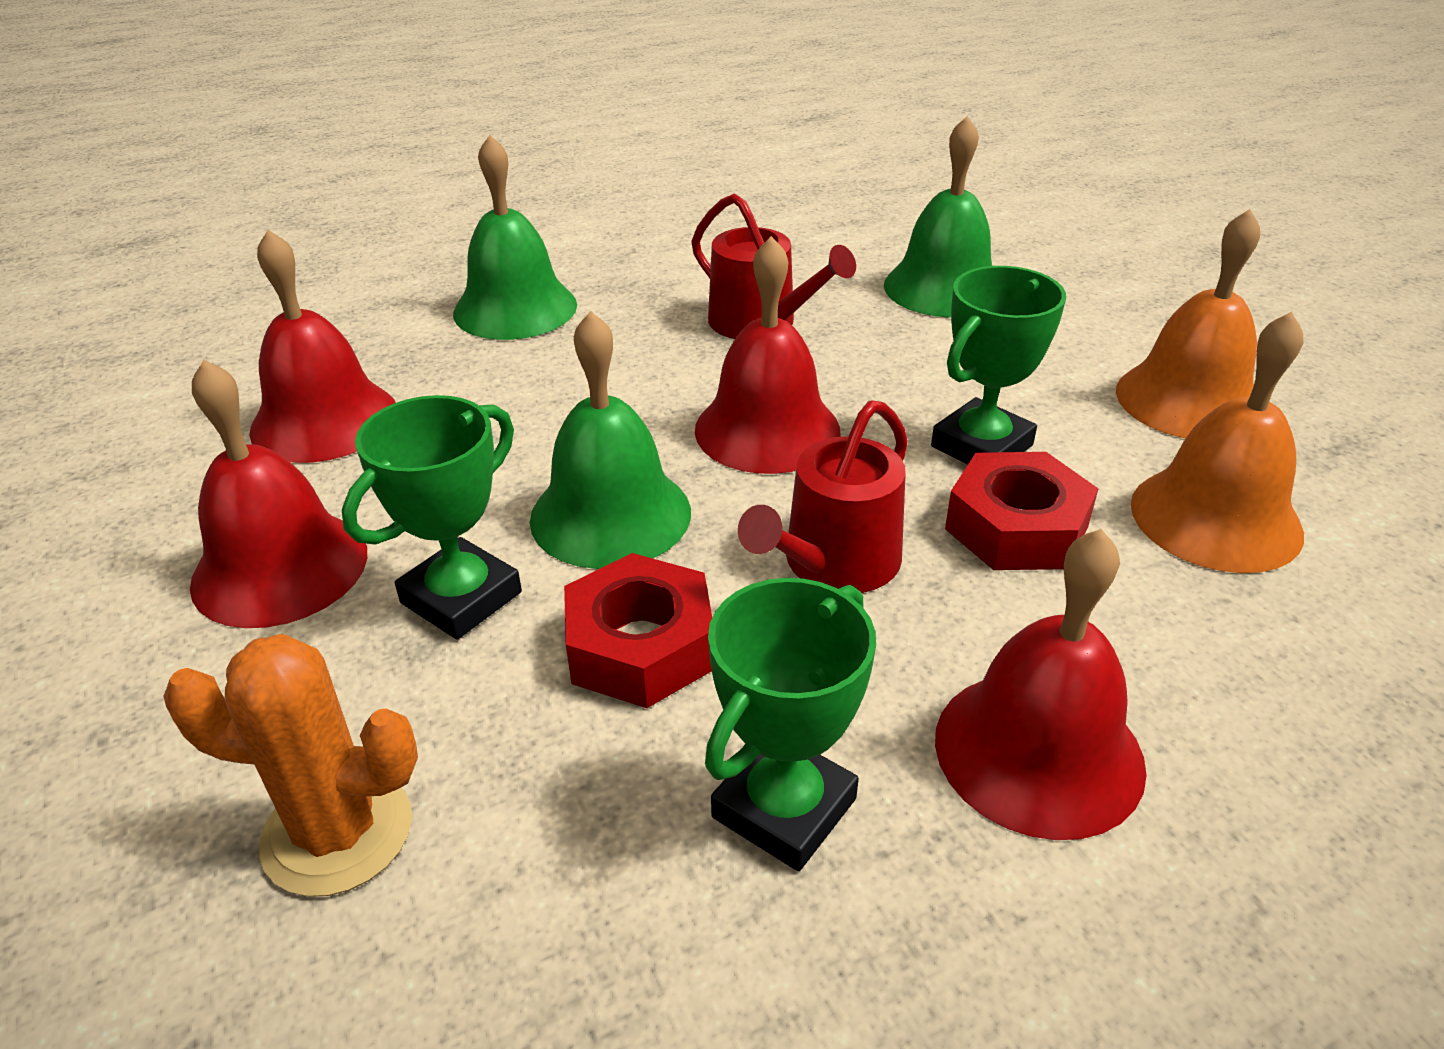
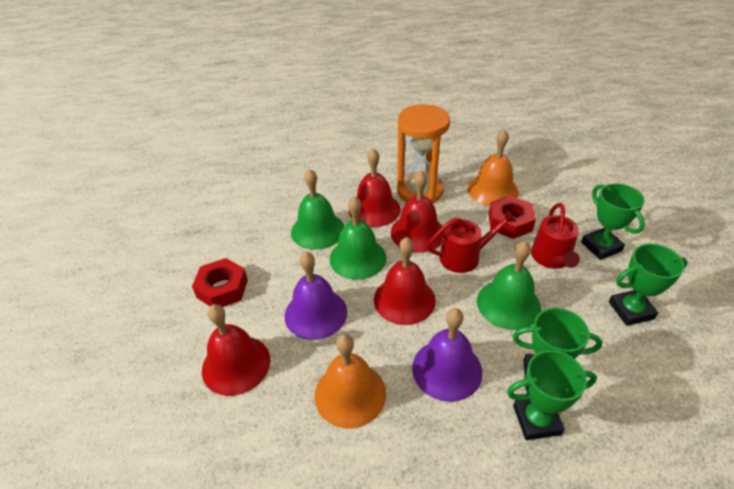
green trophy: [342,395,522,640] [705,578,876,871] [931,266,1066,464] = 3 -> [507,350,597,440] [513,308,602,389] [581,183,645,260] [609,244,687,326] = 4
orange cactus: [164,633,418,897] = 1 -> none = 0
orange hourglass: none = 0 -> [397,104,450,204] = 1
purple bell: none = 0 -> [285,252,347,340] [412,308,482,402] = 2

